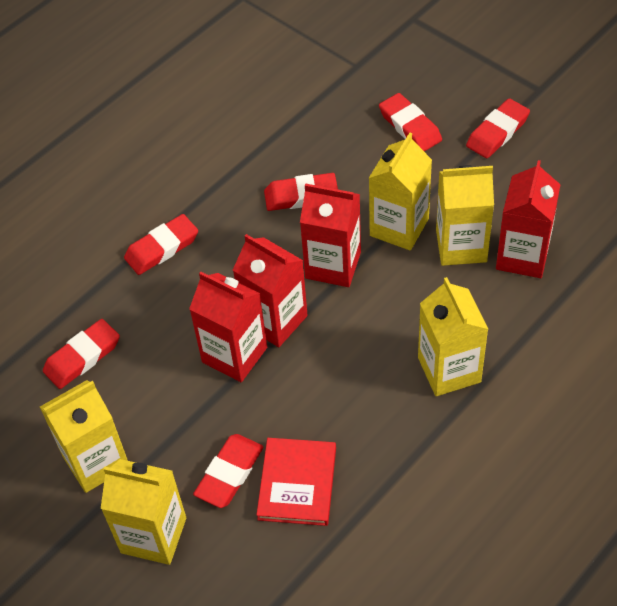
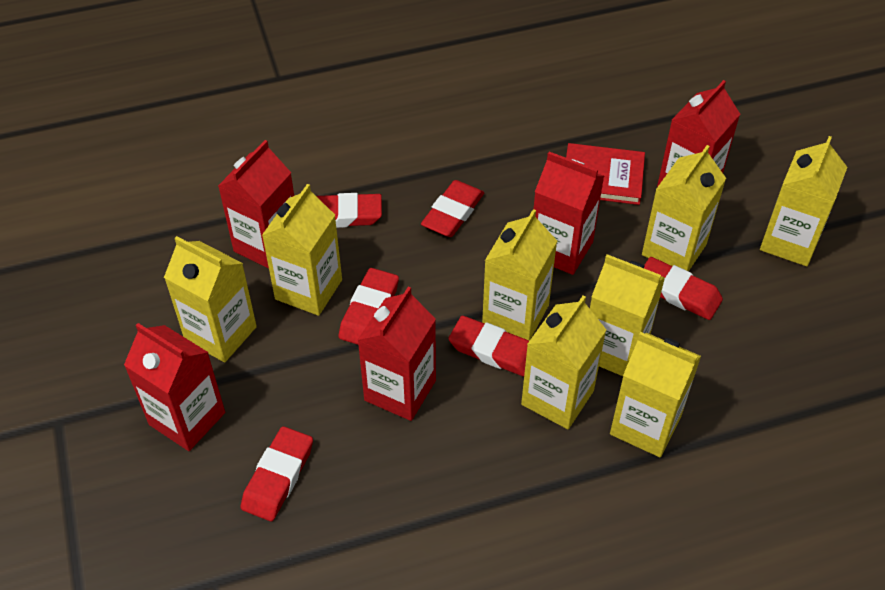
red carton: [189,272,267,382] [233,234,308,347] [300,183,361,287] [496,160,561,278] = 4 -> [124,323,225,451] [218,140,294,269] [358,287,436,421] [534,152,604,275] [657,80,740,187] = 5
yellow carton: [40,380,128,493] [101,459,186,565] [369,133,432,251] [418,277,488,396] [436,165,494,266] = 5 -> [164,236,257,362] [262,184,342,316] [482,209,557,341] [521,295,606,429] [590,254,665,376] [610,332,701,457] [642,145,726,271] [760,136,847,266] = 8

